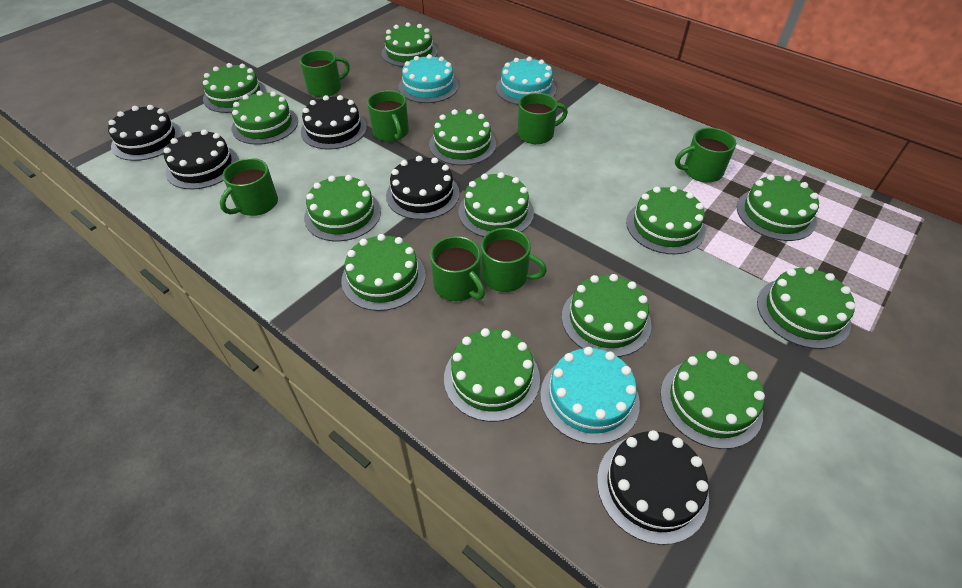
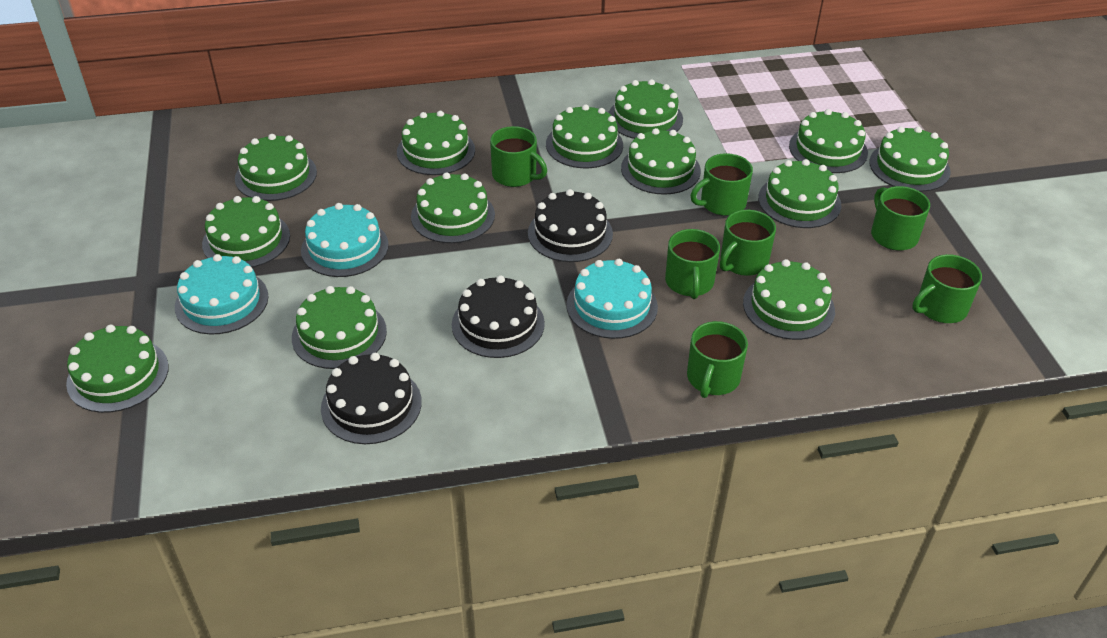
black cake: [108,105,182,161] [164,129,239,189] [301,95,367,150] [386,156,460,220] [597,430,709,545] = 5 -> [321,353,422,444] [452,275,545,358] [528,189,613,262] = 3

